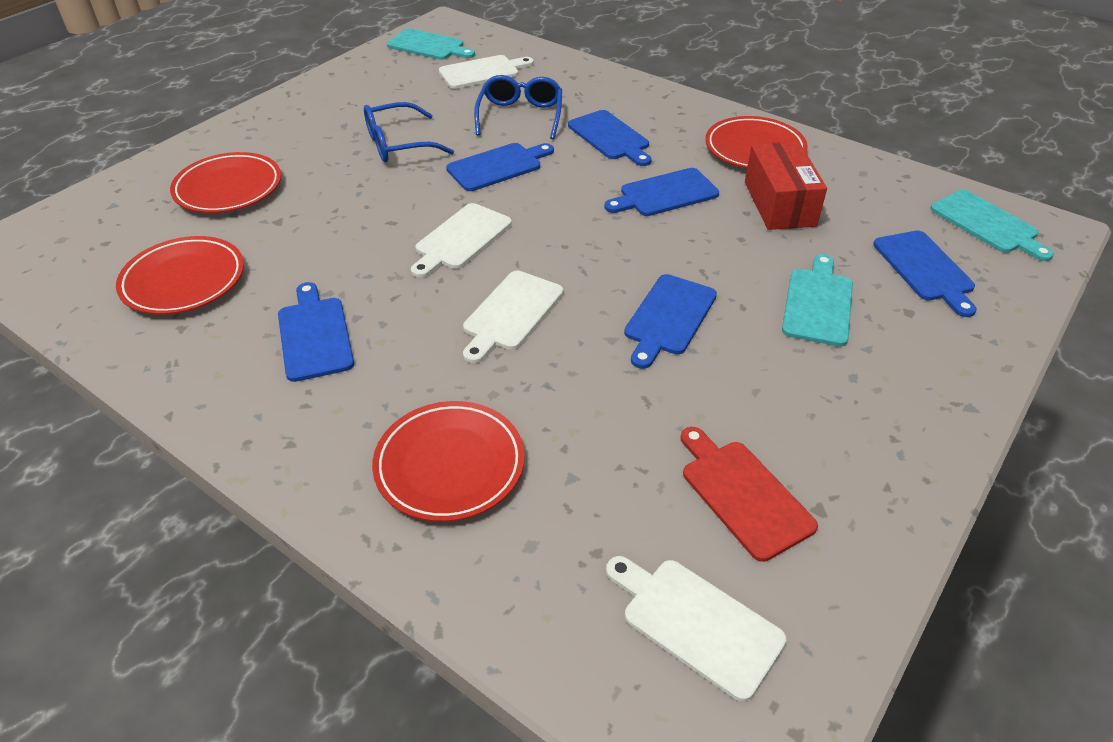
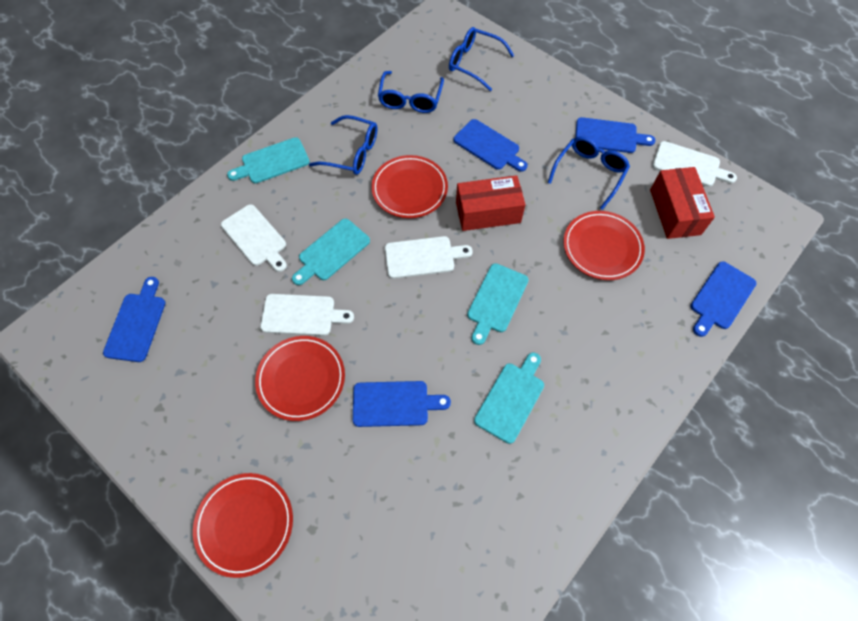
blue cutting board: [278,282,354,382] [446,143,554,191] [568,110,651,166] [604,168,719,216] [624,274,717,369] [873,231,977,317] = 6 -> [103,277,166,362] [353,381,451,427] [453,119,528,172] [575,117,656,153] [690,261,757,337] = 5
blue glasses: [364,102,454,162] [474,75,562,139] = 2 -> [309,115,378,175] [378,71,444,113] [449,27,514,91] [548,136,630,210] = 4
red box: [745,142,827,230] = 1 -> [456,175,526,231] [650,167,715,239] = 2
red cutting board: [681,427,818,562] = 1 -> none = 0
turquoise cutting board: [387,28,475,60] [782,254,853,346] [930,190,1054,261] = 3 -> [227,137,310,184] [292,218,370,285] [467,263,529,345] [474,353,544,444] = 4

